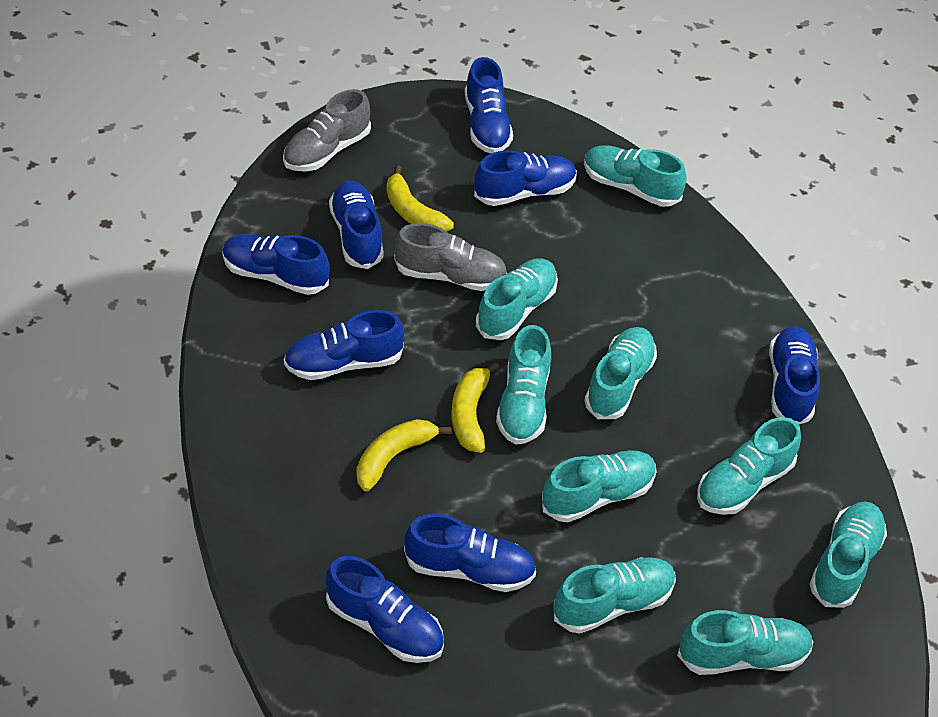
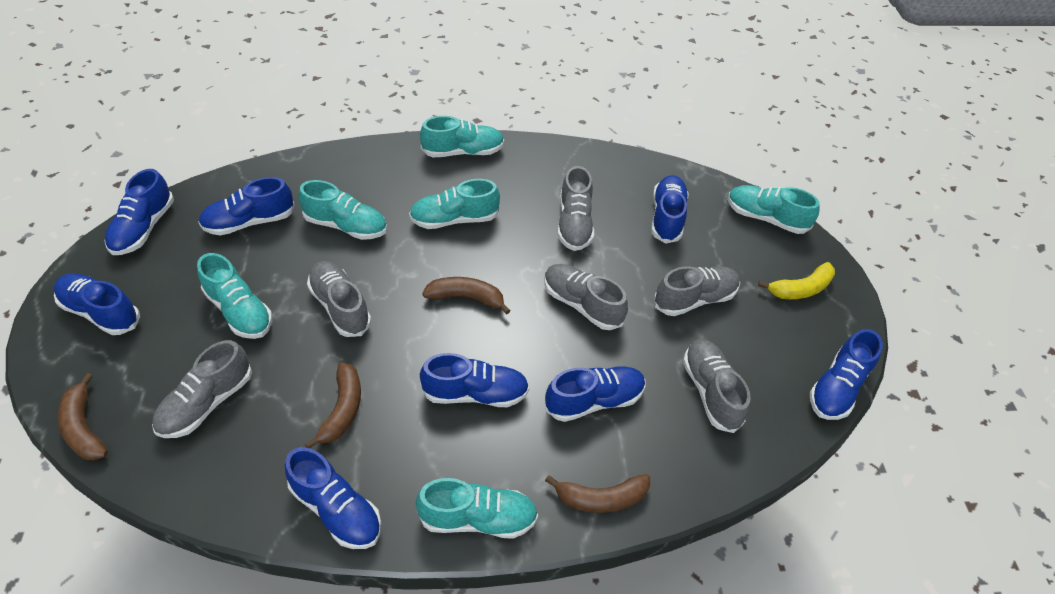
brown banana: none = 0 -> [58,373,108,461] [305,362,361,448] [422,277,511,314] [545,474,650,513] = 4
grey shoe: [283,89,371,172] [394,223,507,291] = 2 -> [152,340,252,438] [307,261,371,337] [545,264,628,330] [558,166,594,251] [654,266,740,316] [683,339,751,433] = 6
turquoise shoe: [476,258,558,340] [496,325,551,445] [542,450,657,522] [554,557,676,634] [584,145,687,207] [584,327,657,419] [677,610,814,675] [697,417,801,515] [809,502,887,608] = 9 -> [197,253,272,339] [299,180,387,240] [409,179,500,229] [416,478,538,539] [420,116,504,157] [728,185,819,234] = 6
yellow banana: [357,419,451,492] [387,165,454,232] [452,362,499,453] = 3 -> [758,262,835,299] = 1

